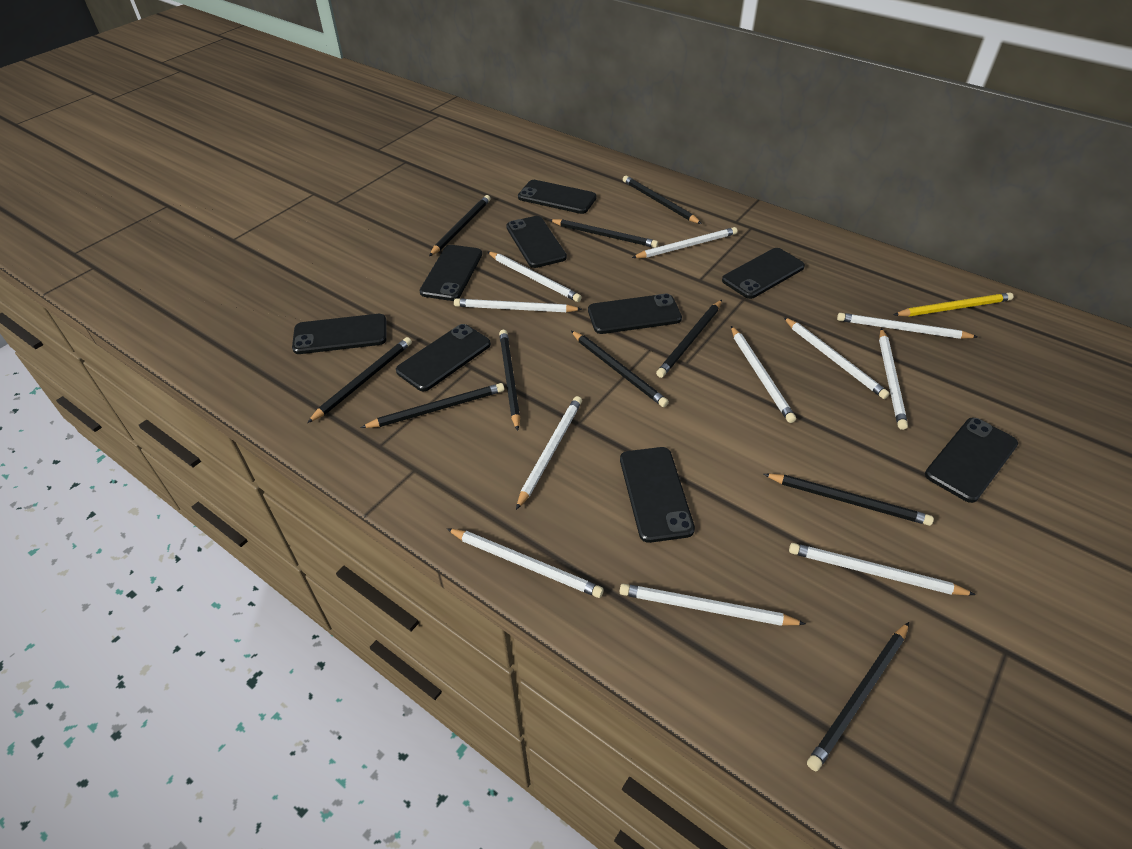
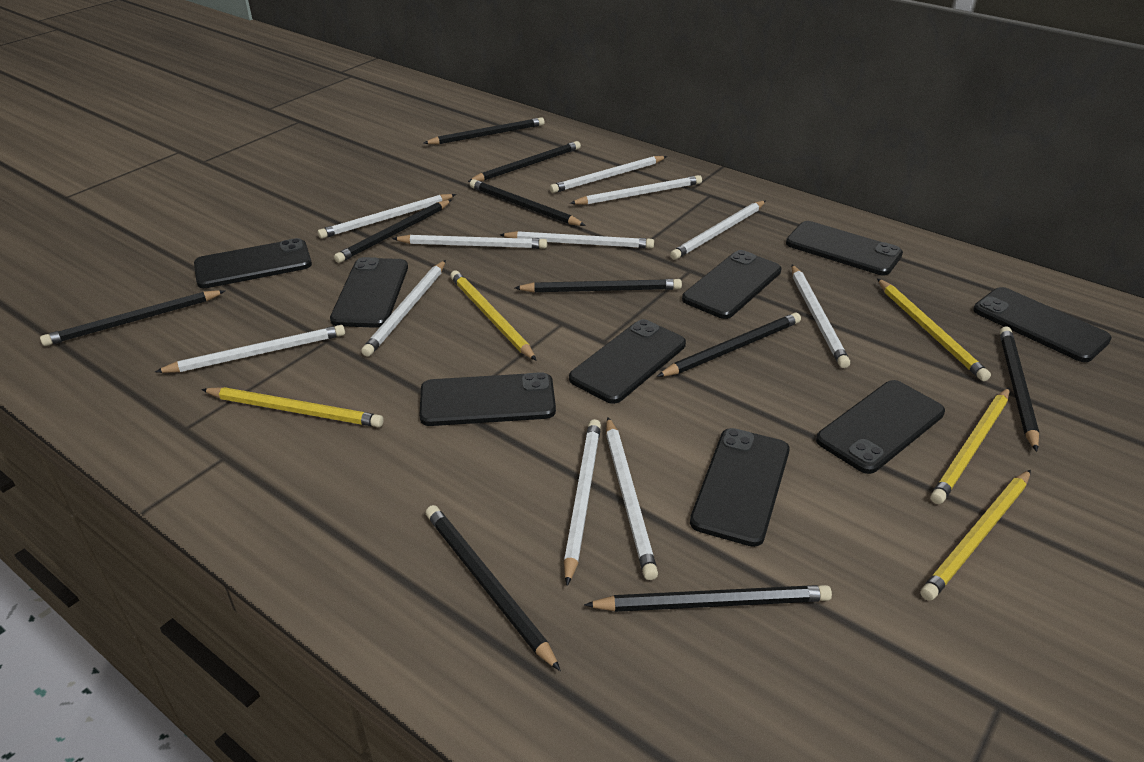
yellow pencil: [893,293,1014,317] = 1 -> [201,387,384,427] [450,271,537,361] [877,279,991,381] [921,470,1031,601] [931,388,1010,504] = 5

